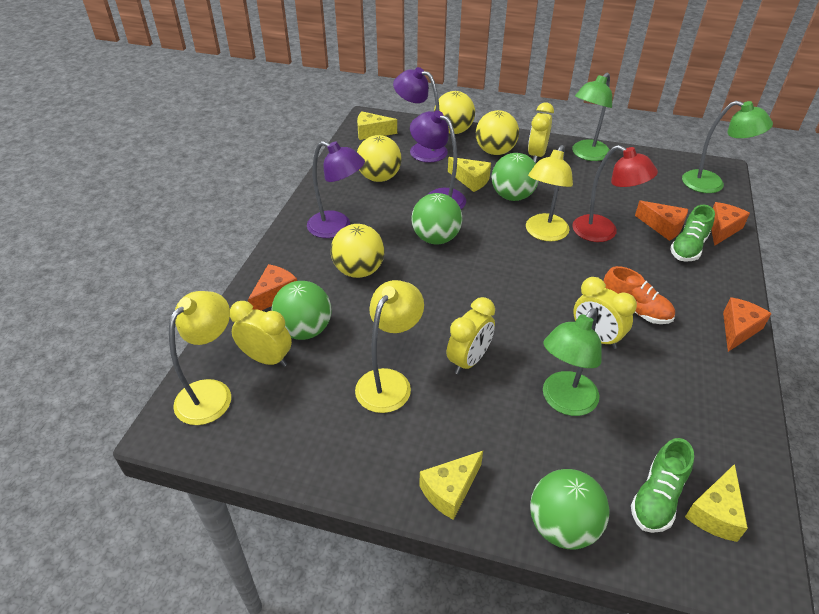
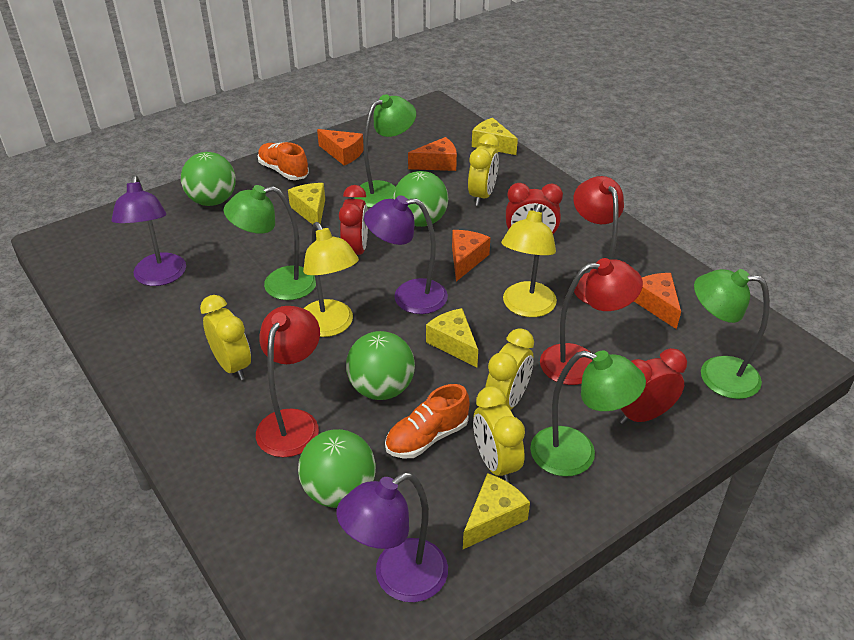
green lamp: [543,308,602,416] [572,72,612,161] [682,101,773,193] = 3 -> [223,185,316,300] [354,94,416,208] [530,350,646,477] [694,269,770,399] = 4
green shoe: [631,438,694,533] [670,205,715,262] = 2 -> none = 0
orange shoe: [603,266,675,324] = 1 -> [258,142,309,180] [385,384,469,459] = 2
red clock: none = 0 -> [339,185,368,255] [506,183,563,234] [619,348,687,424] = 3
red lamp: [572,145,658,242] = 1 -> [256,306,320,457] [540,258,643,385] [573,176,624,304] = 3
yellow ball: [331,224,385,278] [357,135,402,182] [434,91,475,134] [476,110,519,155] = 4 -> none = 0
yellow lamp: [169,291,231,425] [355,280,424,413] [526,145,573,241] = 3 -> [303,222,359,337] [501,204,557,317] = 2

